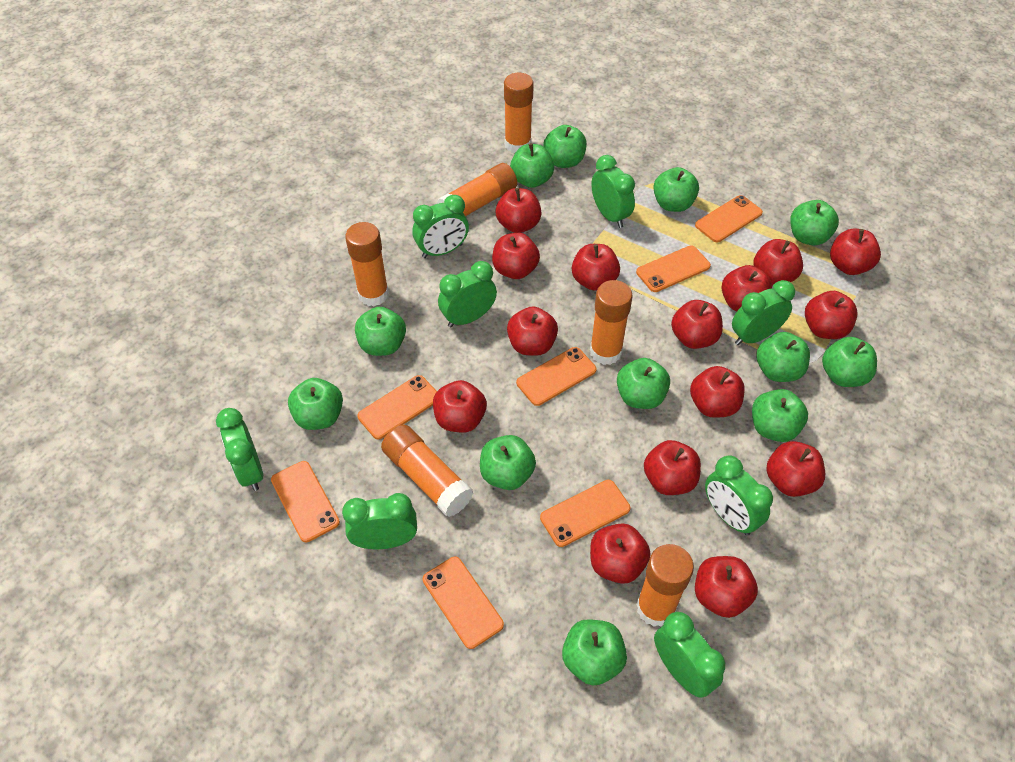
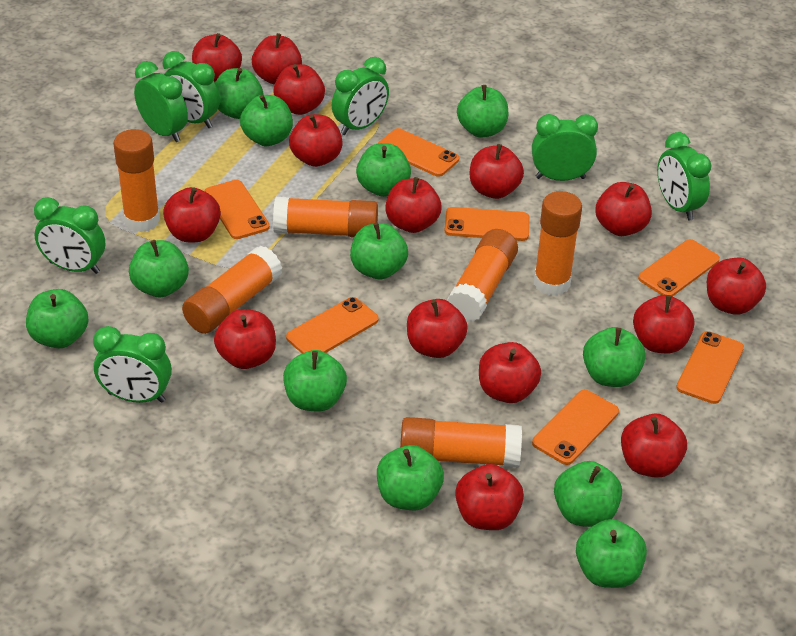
green clock: [216,408,263,491] [342,493,417,549] [413,195,469,258] [438,261,497,328] [591,155,635,228] [654,612,725,698] [705,456,773,536] [732,280,795,345] = 8 -> [34,197,105,274] [93,326,172,403] [134,61,188,142] [162,51,220,128] [332,57,389,135] [532,114,598,181] [657,132,711,220] = 7

